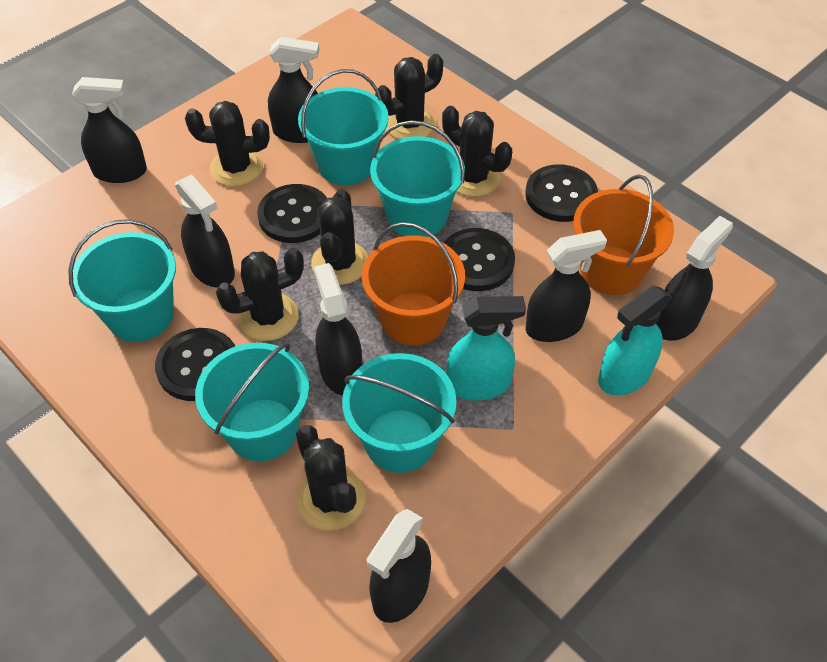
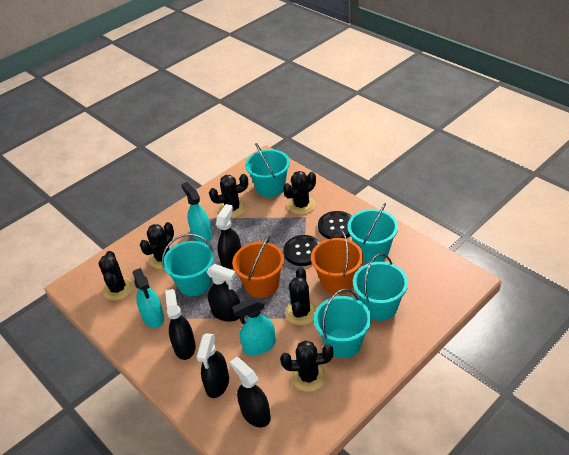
black button: [155,328,235,401] [257,184,327,243] [444,228,515,291] [525,164,598,222] = 4 -> [283,235,320,266] [318,211,352,239] = 2
black spray bottle: [72,77,147,183] [175,174,235,288] [268,37,320,143] [314,263,362,395] [367,509,431,623] [525,230,607,342] [656,216,733,341] = 7 -> [165,289,196,360] [197,333,229,398] [207,264,240,322] [216,204,241,269] [230,357,271,427] = 5
turquoise spray bottle: [446,296,526,401] [598,286,672,395] = 2 -> [132,268,164,328] [181,182,212,243] [232,297,276,355] = 3

